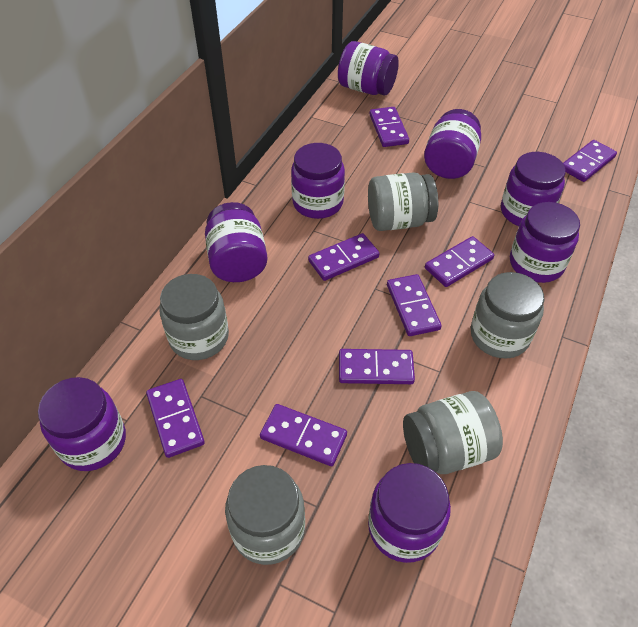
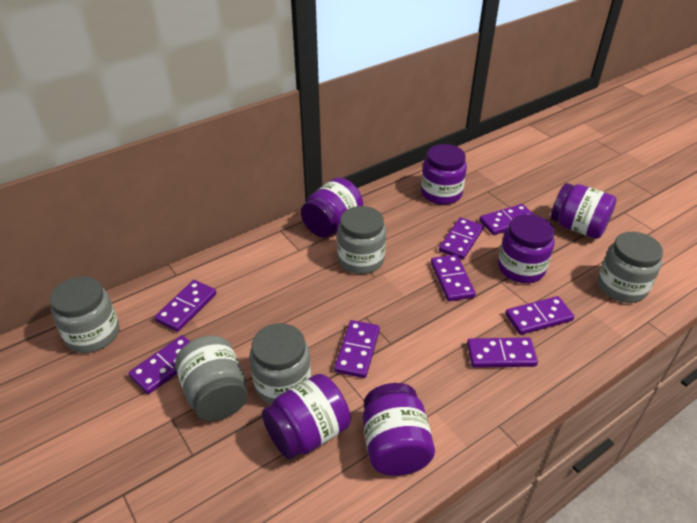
purple jar: [38,377,126,471] [205,202,268,282] [291,143,345,219] [338,41,399,95] [368,463,451,563] [424,109,481,179] [501,152,566,226] [510,202,580,283] = 8 -> [262,374,351,460] [301,177,363,238] [363,383,435,476] [421,144,467,205] [498,214,554,283] [551,183,617,239] = 6

